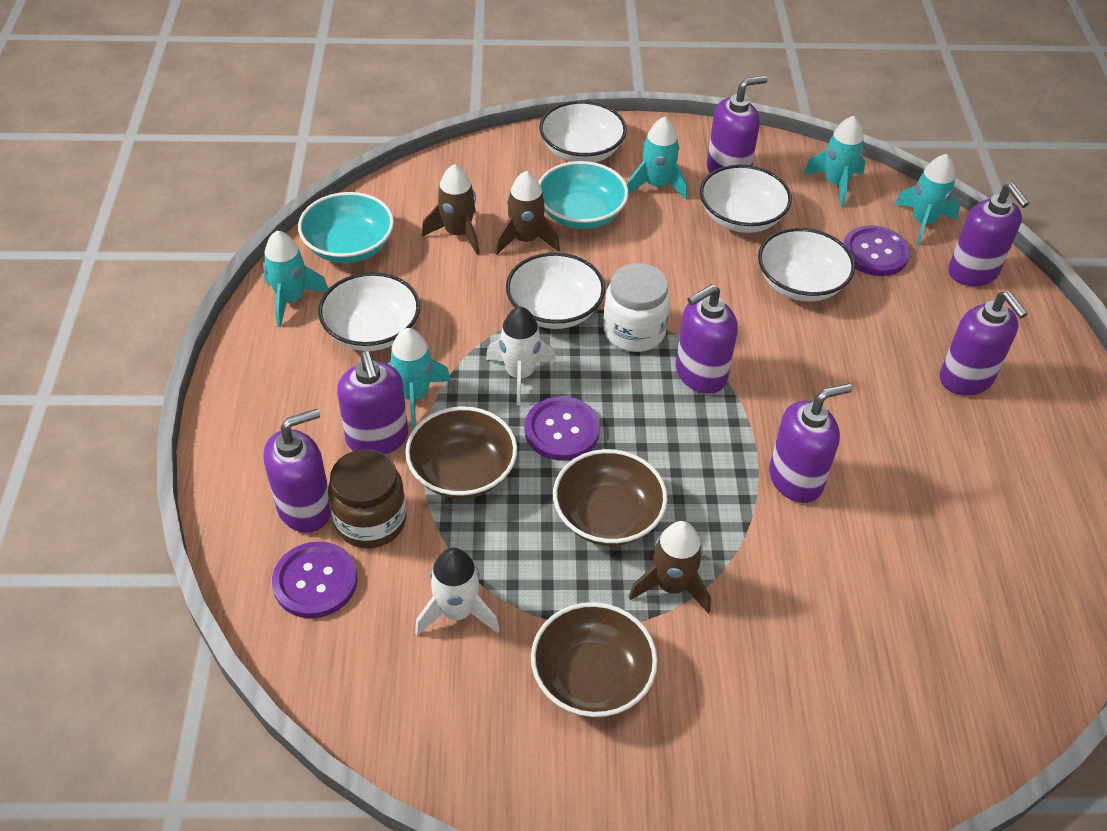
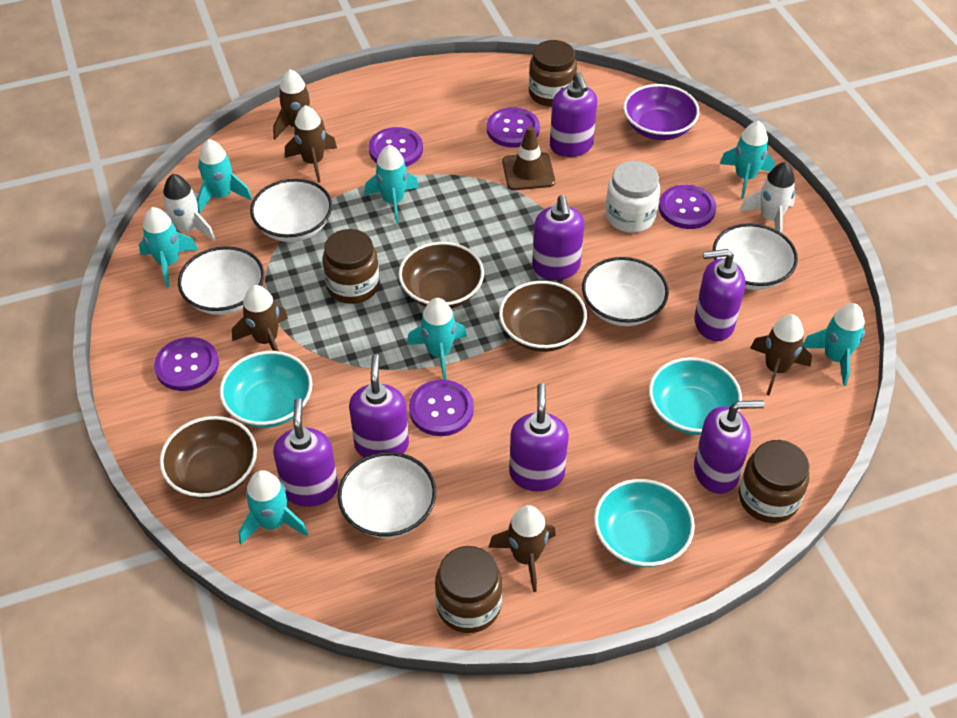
brown jar: [328,449,406,548] = 1 -> [322,229,380,304] [435,546,502,633] [529,40,577,107] [739,440,809,523] = 4
brown rocket: [422,164,480,255] [495,171,560,255] [629,521,711,613] = 3 -> [232,285,288,351] [273,69,326,139] [285,105,337,183] [489,505,556,592] [750,314,812,395] = 5
brown traffic cone: none = 0 -> [502,126,555,190] = 1
purple bowl: none = 0 -> [623,84,699,140] = 1
purple button: [272,541,357,618] [525,396,600,461] [843,225,910,276] = 3 -> [154,337,219,391] [369,127,423,167] [409,380,474,436] [487,107,540,148] [659,185,716,229] = 5
turquoise bowl: [298,192,394,263] [539,161,628,229] = 2 -> [220,351,312,428] [594,479,695,567] [649,357,742,435] = 3
turquoise rocket: [263,230,328,327] [388,328,451,428] [627,117,688,200] [803,116,865,207] [895,154,960,245] = 5 -> [139,207,198,288] [197,139,252,213] [239,470,308,545] [365,145,419,224] [407,298,467,380] [720,121,775,199] [803,303,865,386] = 7

